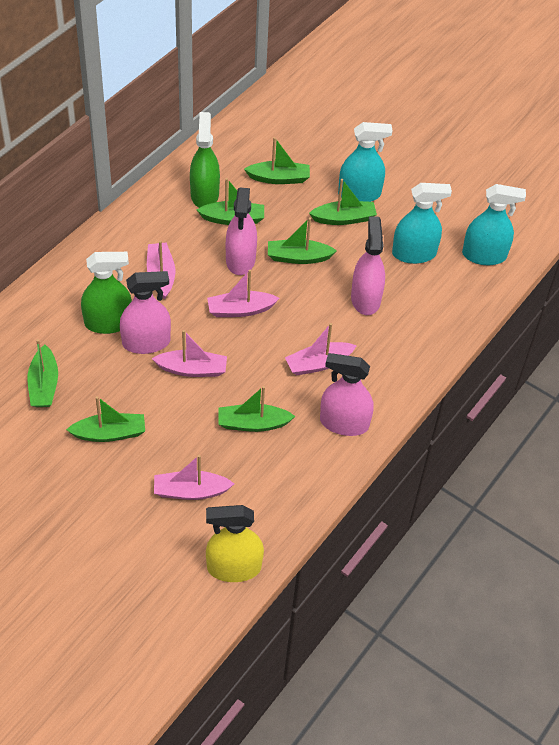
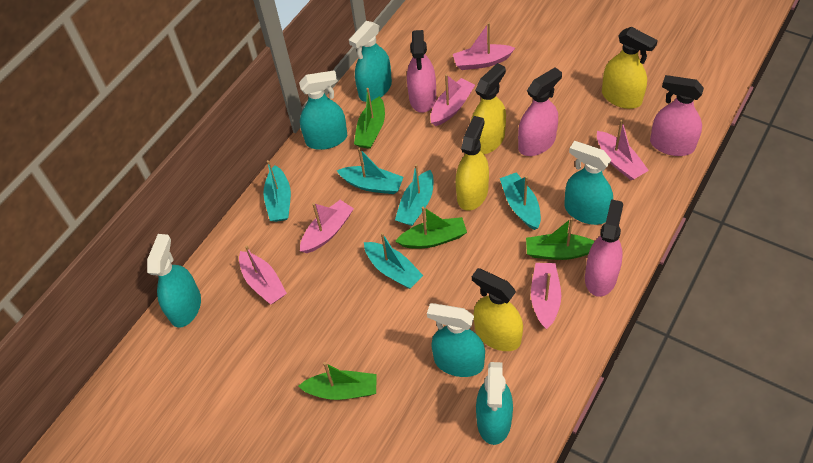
green boat: [28,339,58,407] [66,396,145,442] [197,178,264,225] [218,386,295,432] [244,137,310,184] [268,218,337,264] [309,179,377,225] = 7 -> [298,362,377,400] [354,88,385,149] [395,206,467,249] [526,218,595,260] = 4
green spray bottle: [81,252,132,334] [190,112,220,208] = 2 -> none = 0
pink boat: [147,241,175,299] [152,330,227,377] [154,455,234,500] [207,270,279,317] [285,323,357,375] = 5 -> [239,245,287,305] [300,200,354,253] [430,74,475,126] [453,22,515,70] [531,263,561,329] [597,120,649,180] = 6
turquoise boat: none = 0 -> [263,160,291,222] [337,148,403,194] [364,233,424,289] [395,164,433,226] [500,172,541,230] = 5
turquoise spray bottle: [338,122,393,202] [392,183,452,264] [462,184,526,265] = 3 -> [147,234,201,328] [299,70,347,150] [349,21,392,102] [427,303,485,377] [476,362,513,445] [564,141,613,225] = 6
yellow spray bottle: [206,505,264,582] = 1 -> [455,116,489,211] [470,63,506,154] [472,268,523,351] [602,27,658,109] = 4

